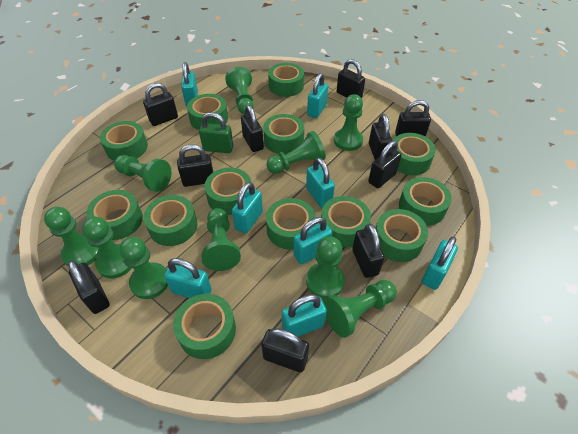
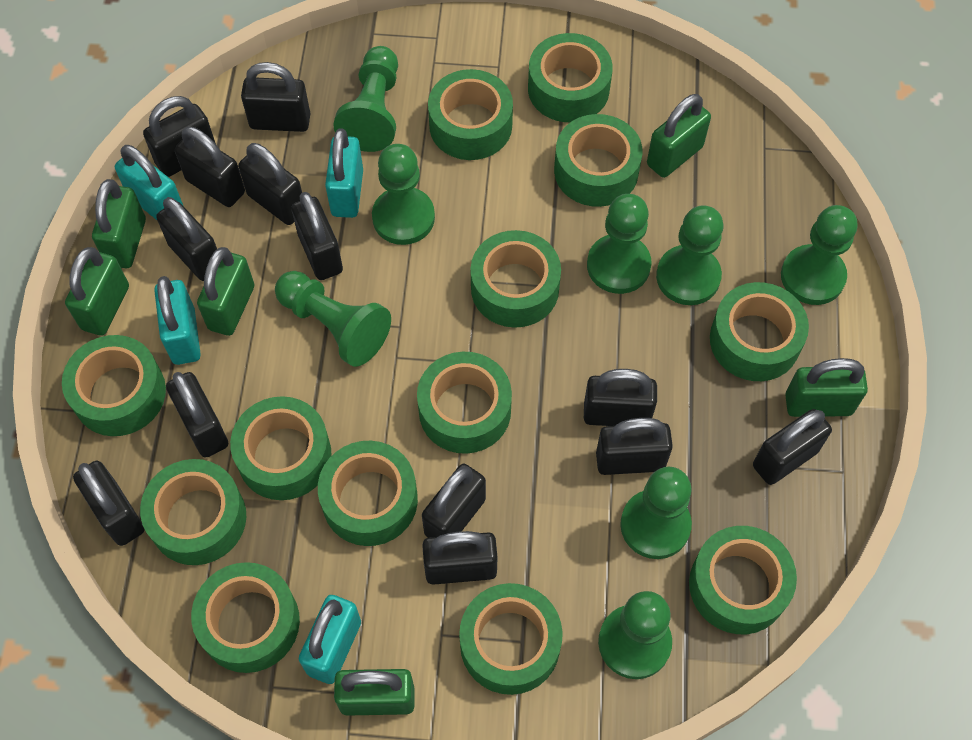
black padlock: [68,260,110,314] [143,83,178,126] [177,144,213,187] [241,105,264,152] [261,328,309,372] [337,59,365,98] [352,224,385,278] [368,141,402,188] [369,114,392,160] [395,100,431,137] = 10 -> [73,461,144,546] [143,96,216,177] [156,197,217,281] [166,372,228,458] [175,126,245,207] [238,143,302,225] [241,62,310,132] [291,192,343,280] [422,464,486,538] [422,531,497,585] [584,369,657,426] [596,418,673,475] [753,409,832,485] = 13
green padlock: [199,112,233,153] = 1 -> [65,247,129,336] [92,179,146,268] [197,247,254,336] [334,669,414,716] [647,94,711,178] [785,358,868,417] = 6
green pawn: [44,207,99,266] [82,217,132,279] [114,155,171,192] [119,237,168,299] [202,208,241,271] [225,67,254,114] [267,131,326,174] [306,236,345,299] [323,280,397,338] [334,94,363,151] = 10 -> [275,271,391,367] [333,46,398,152] [372,144,435,245] [587,194,652,294] [598,591,672,679] [620,467,692,559] [656,205,724,305] [781,205,857,305] = 8
turquoise padlock: [164,258,212,298] [181,62,198,106] [232,182,263,234] [282,294,327,337] [293,217,332,265] [306,158,335,208] [307,73,328,118] [422,236,458,290] = 8 -> [115,145,183,220] [154,276,201,365] [299,595,361,684] [325,128,363,218] = 4

